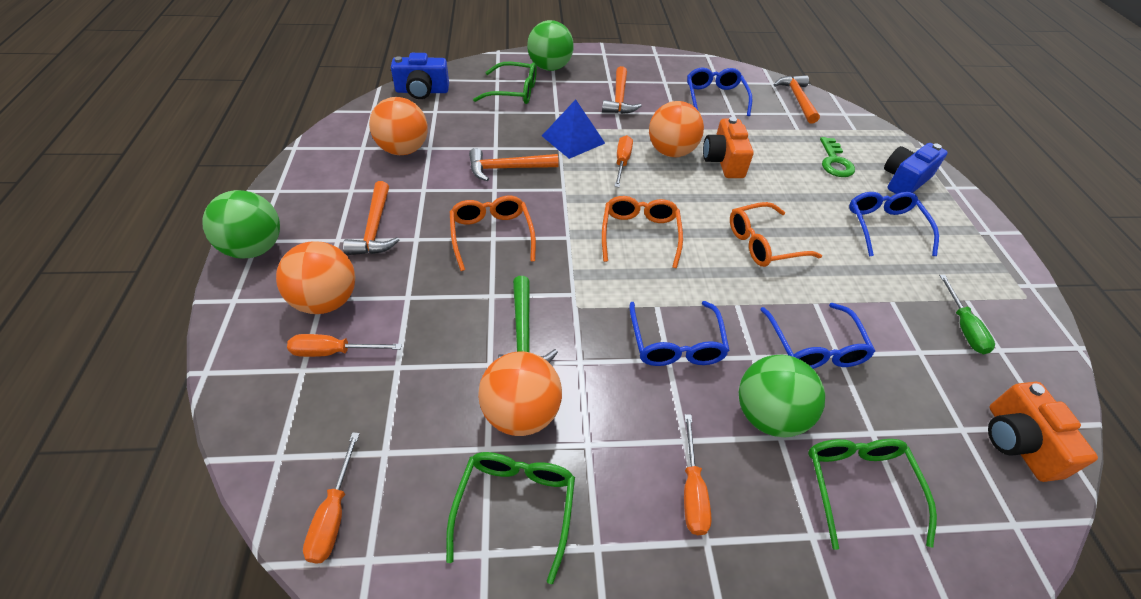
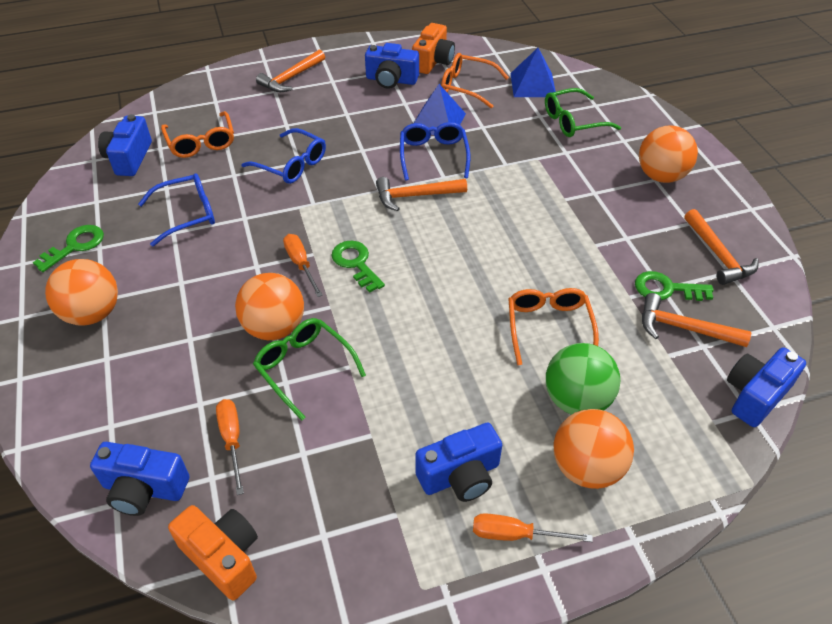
blue camera: [391,53,449,99] [884,143,948,194] = 2 -> [90,442,189,516] [98,114,152,176] [365,43,419,89] [415,423,502,502] [727,347,806,427] = 5
blue glasses: [630,301,730,366] [687,67,752,116] [760,303,875,369] [849,192,939,257] = 4 -> [138,173,215,246] [241,128,326,184] [400,122,470,181] = 3
blue pyramid: [542,99,605,159] = 1 -> [413,84,466,135] [510,48,557,97] = 2
green ball: [202,190,280,259] [527,20,574,71] [739,355,825,437] = 3 -> [546,343,620,415] = 1
green glasses: [446,452,575,584] [473,62,537,104] [808,439,937,550] = 3 -> [253,318,366,420] [545,88,621,137] = 2
green hammer: [498,276,558,363] = 1 -> none = 0
green key: [820,137,855,177] = 1 -> [33,225,104,272] [332,241,385,293] [635,271,714,301] = 3
green screwdriver: [939,275,995,354] = 1 -> none = 0
orange screwdriver: [287,334,402,357] [303,432,360,564] [614,135,633,187] [684,414,712,535] = 4 -> [216,399,244,495] [283,234,323,297] [473,513,593,542] = 3

